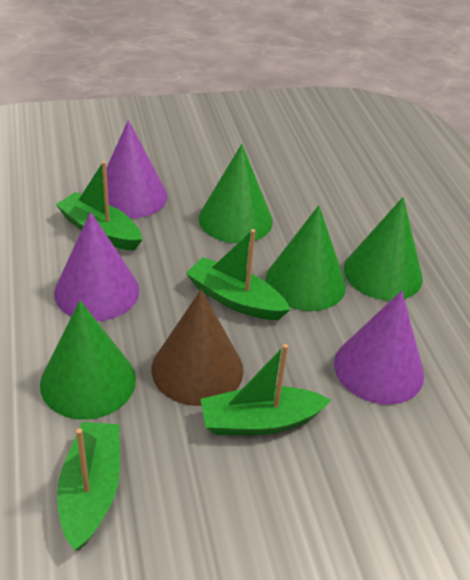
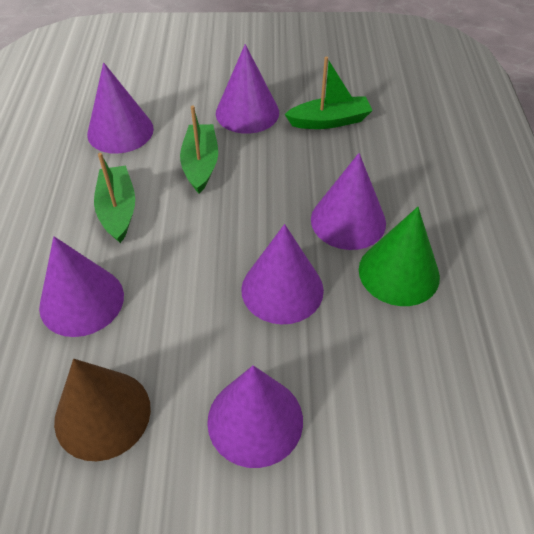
green boat: [55,161,142,250] [57,422,120,550] [186,229,291,320] [201,344,331,435] = 4 -> [94,153,135,243] [180,105,218,194] [284,57,373,129] = 3
green cone: [40,301,136,420] [199,144,273,243] [265,205,346,311] [344,197,423,301] = 4 -> [359,207,440,306] = 1
purple cone: [54,212,140,321] [106,120,168,219] [334,291,424,405] = 3 -> [39,237,124,337] [87,62,154,154] [207,365,303,468] [216,44,279,134] [241,224,324,324] [311,153,386,250] = 6

